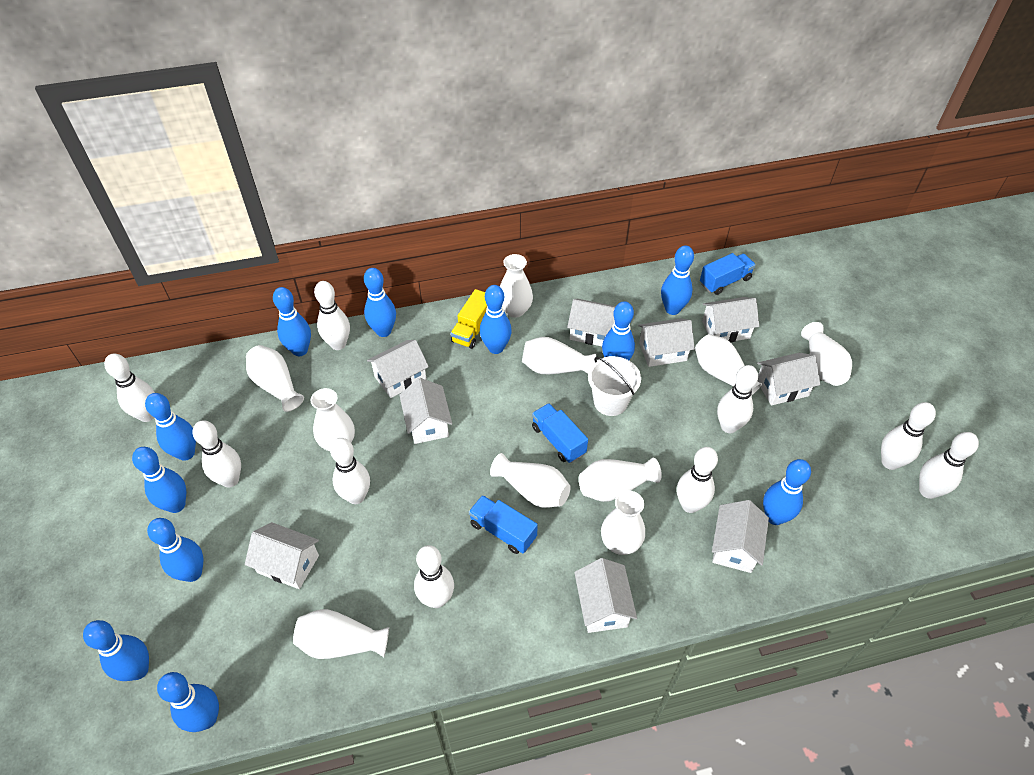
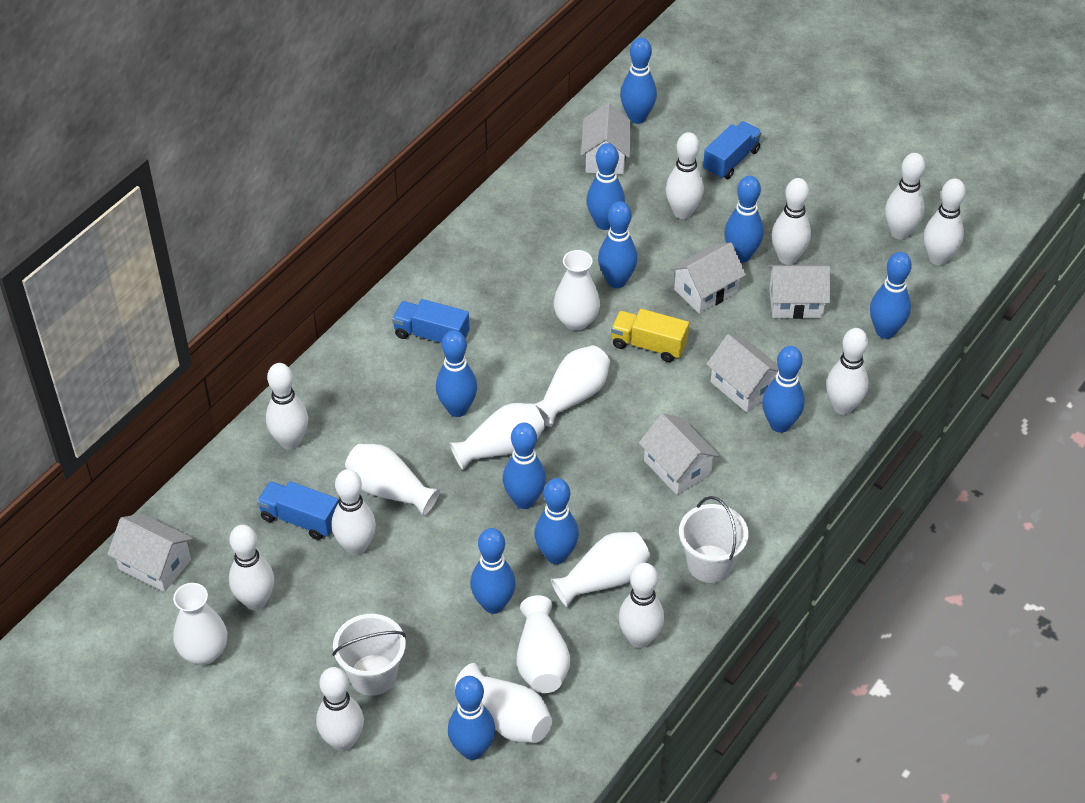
white bowling pin: [104,353,155,422] [193,420,241,487] [314,281,350,350] [330,438,370,504] [414,545,454,608] [677,447,718,513] [717,365,758,433] [881,402,936,470] [919,432,979,499] = 9 -> [229,525,274,610] [266,363,308,450] [316,667,364,751] [332,469,376,556] [618,563,664,648] [666,132,704,219] [772,178,811,265] [826,328,869,415] [885,153,925,240] [924,178,966,265] = 10
white bucket: [588,356,641,416] = 1 -> [332,614,406,696] [679,496,748,583] = 2
white house: [245,522,319,589] [367,340,429,398] [399,378,452,444] [567,299,616,346] [574,558,637,633] [638,318,695,367] [702,297,759,342] [712,500,769,573] [757,353,820,406] = 9 -> [107,514,193,592] [581,103,631,174] [639,413,720,495] [670,242,746,314] [706,334,779,412] [768,265,830,319] = 6
white vase: [246,345,304,412] [293,609,389,659] [311,388,355,451] [490,453,571,508] [500,254,533,318] [522,337,596,374] [579,458,662,502] [601,490,645,555] [695,334,762,396] [801,322,852,386] = 10 -> [173,583,227,665] [345,444,440,516] [449,403,545,470] [455,663,552,743] [517,595,570,693] [535,345,610,427] [551,532,650,607] [553,250,600,331] = 8

